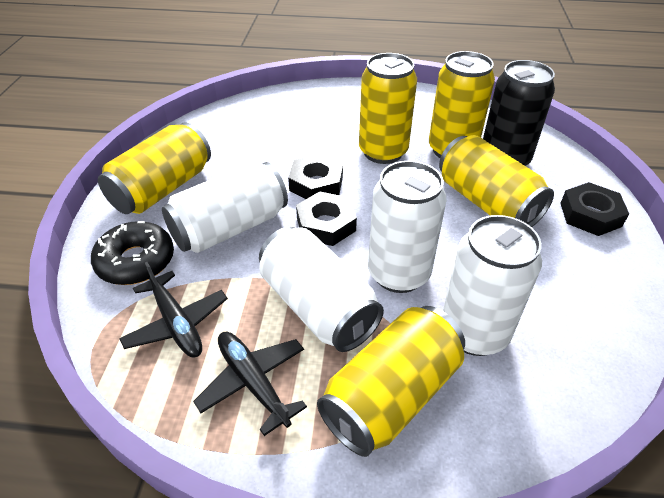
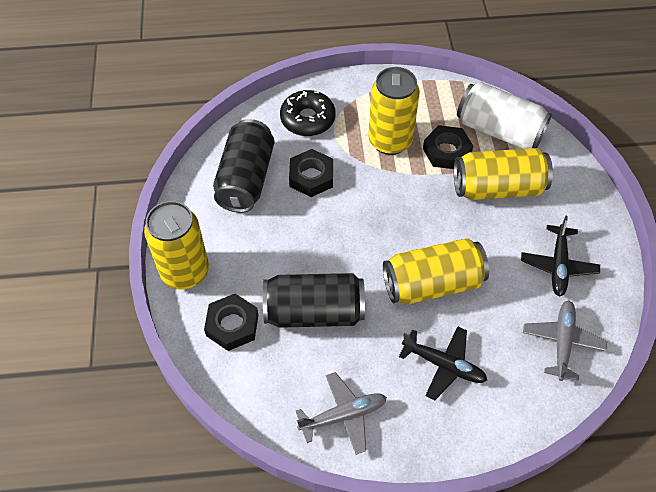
black can: [483,60,555,166] = 1 -> [213,119,275,213] [263,273,365,328] = 2
grey plane: none = 0 -> [296,372,387,455] [523,300,607,381] = 2
white can: [162,162,288,253] [259,227,384,352] [368,161,447,293] [443,215,542,356] = 4 -> [457,82,552,149] = 1
yellow can: [98,122,211,214] [317,306,465,457] [359,53,417,164] [429,51,495,158] [439,135,554,227] = 5 -> [144,201,209,290] [368,67,420,155] [383,238,489,304] [454,148,553,200] = 4

